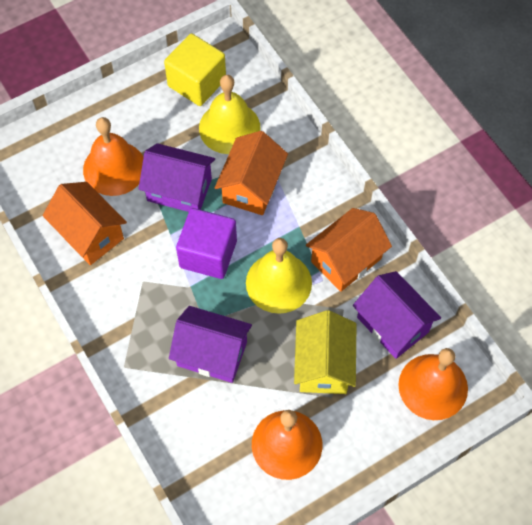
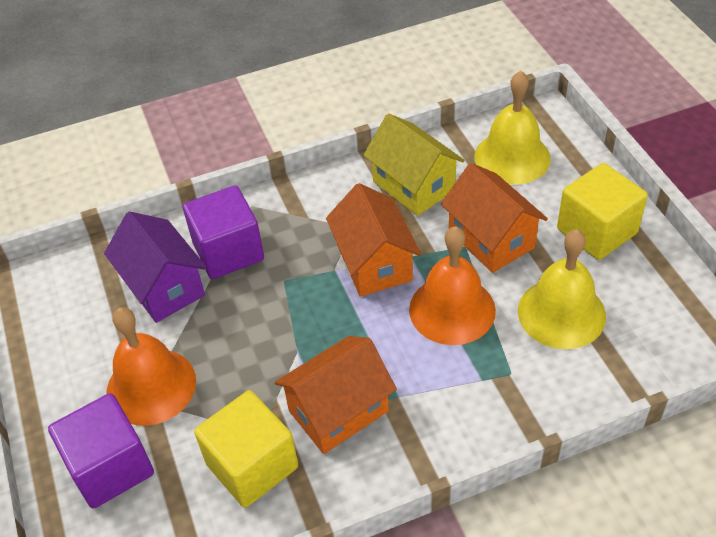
orange bell: [83,117,143,196] [252,410,322,480] [398,348,468,420] = 3 -> [107,307,196,426] [409,226,496,345] = 2
purple cube: [176,208,237,279] = 1 -> [48,393,154,509] [183,185,264,279] = 2
purple house: [138,143,215,212] [169,306,252,383] [353,271,441,359] = 3 -> [104,212,207,323] = 1
yellow cube: [164,33,226,106] = 1 -> [194,390,298,508] [557,163,648,260] = 2

